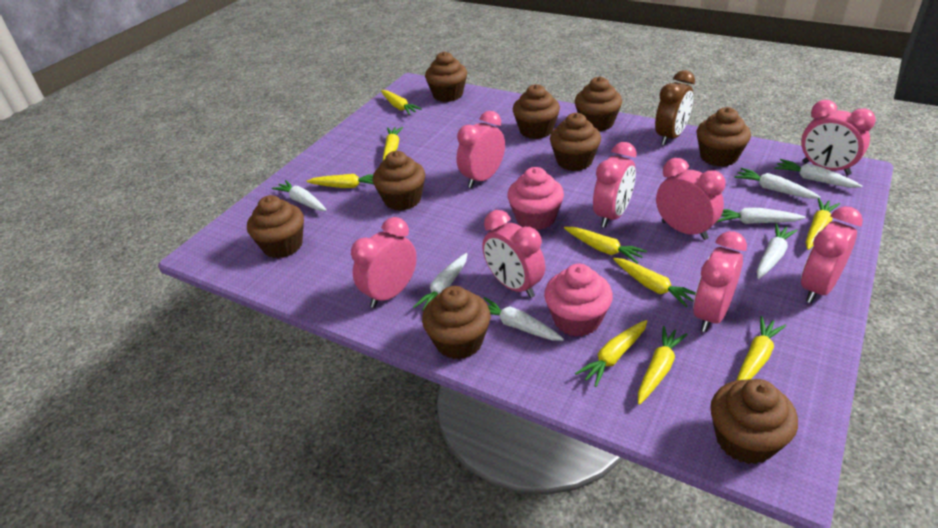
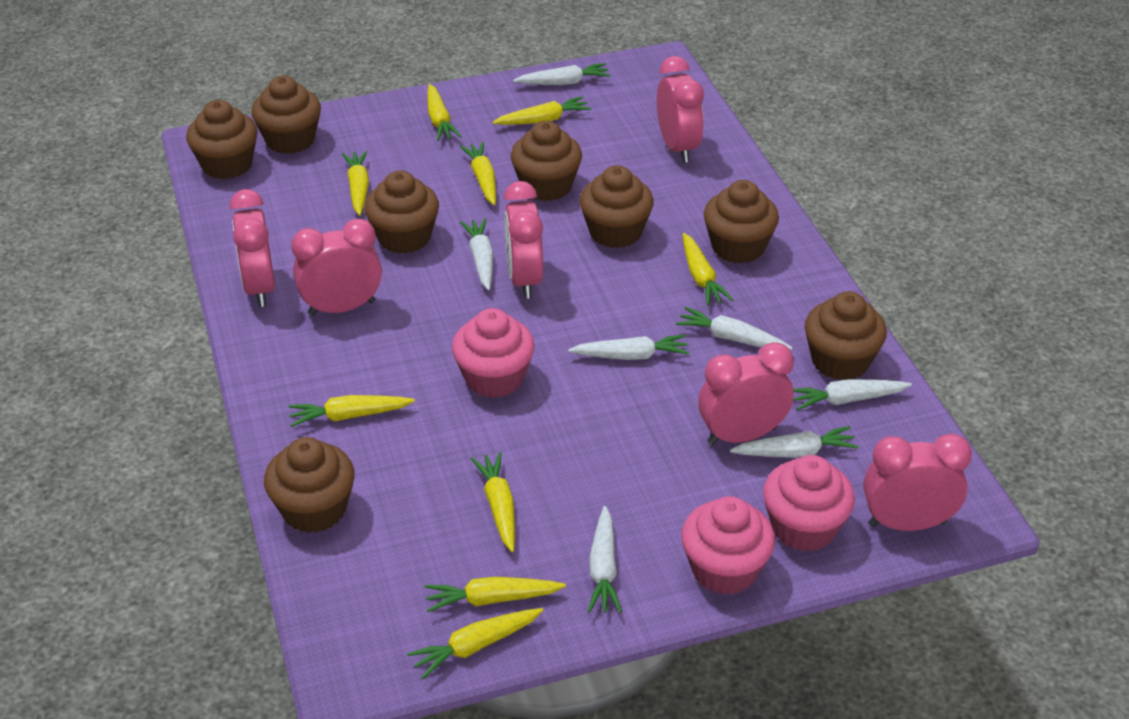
brown clock: [655,70,695,145] = 1 -> none = 0
brown cupcake: [247,195,304,258] [373,151,425,211] [422,286,491,360] [425,52,467,102] [513,84,560,139] [550,113,601,171] [575,77,622,131] [696,107,751,167] [710,379,798,464] = 9 -> [186,100,258,179] [251,76,321,154] [264,437,355,533] [364,170,439,254] [511,121,582,201] [579,165,654,248] [704,180,779,264] [805,291,887,380] = 8
pink clock: [351,217,417,308] [457,111,505,188] [482,210,545,298] [593,142,637,228] [656,158,726,240] [693,231,747,332] [801,100,876,175] [801,206,863,303] = 8 -> [230,189,275,307] [291,219,382,316] [504,181,543,299] [657,56,704,163] [698,342,794,445] [863,434,972,531] = 6
pink cupcake: [507,167,564,230] [544,263,613,336] = 2 -> [452,308,535,398] [681,496,775,595] [763,455,855,552] = 3

